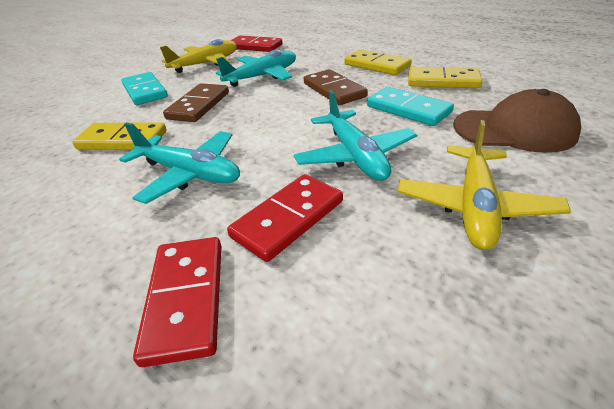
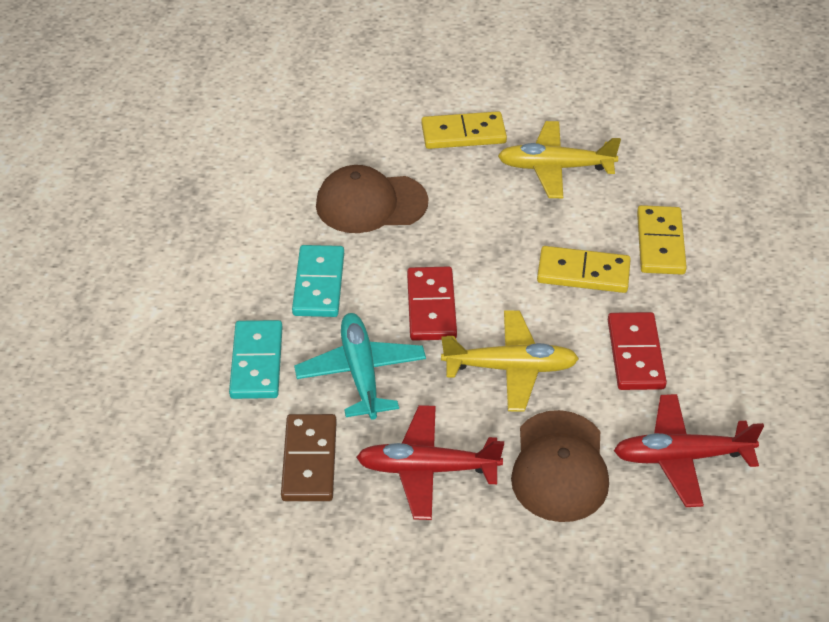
brown cap: [454,89,581,153] = 1 -> [316,165,428,233] [511,410,609,522] = 2
brown domino: [163,83,229,122] [304,69,368,105] = 2 -> [281,414,337,501] = 1
red domino: [133,237,221,367] [227,174,343,262] [230,35,282,52] = 3 -> [407,266,457,341] [608,312,667,390] = 2
red plane: none = 0 -> [356,405,504,520] [614,394,764,507] = 2
turquoise plane: [119,122,240,204] [216,49,296,87] [294,90,417,181] = 3 -> [294,313,426,420] = 1

